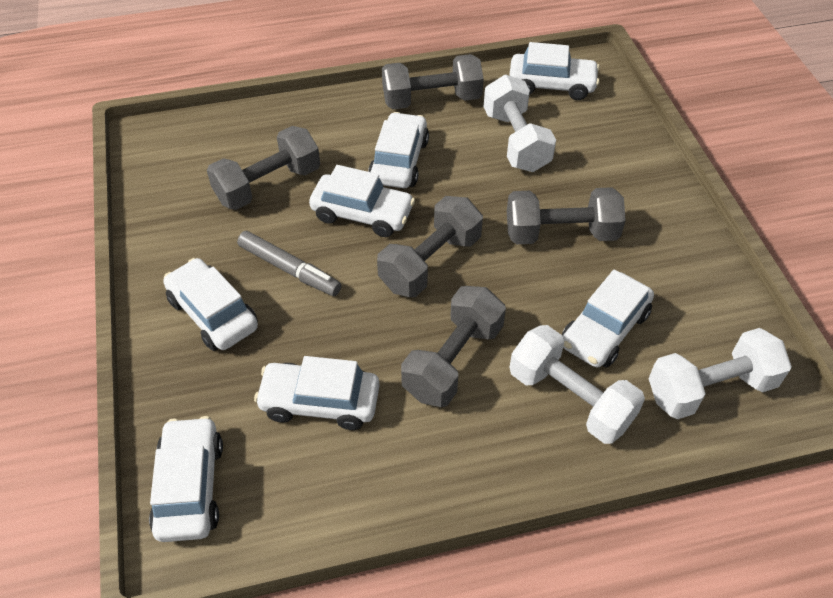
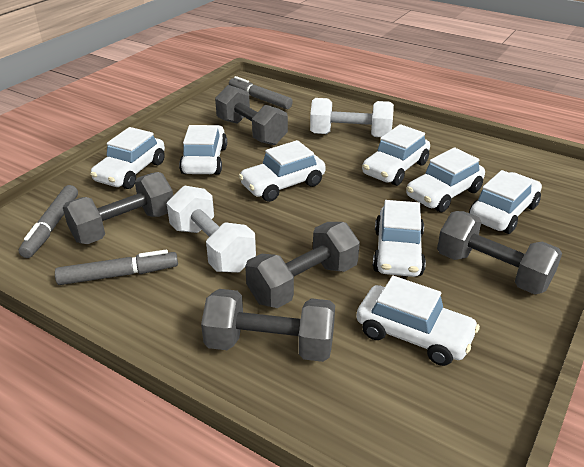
grey marker: [237,231,341,296] = 1 -> [19,185,78,258] [55,250,178,285] [229,76,293,109] = 3
white car: [149,416,223,542] [163,258,258,351] [254,356,380,430] [309,165,415,237] [368,112,429,188] [509,42,600,100] [562,270,654,368] = 7 -> [90,127,165,189] [179,125,227,175] [239,140,326,202] [356,276,480,366] [362,124,430,186] [373,200,426,277] [406,147,485,212] [469,170,542,234] = 8
white dumbbell: [484,75,556,172] [509,325,645,444] [648,328,792,419] = 3 -> [167,185,256,273] [310,98,394,137] = 2

